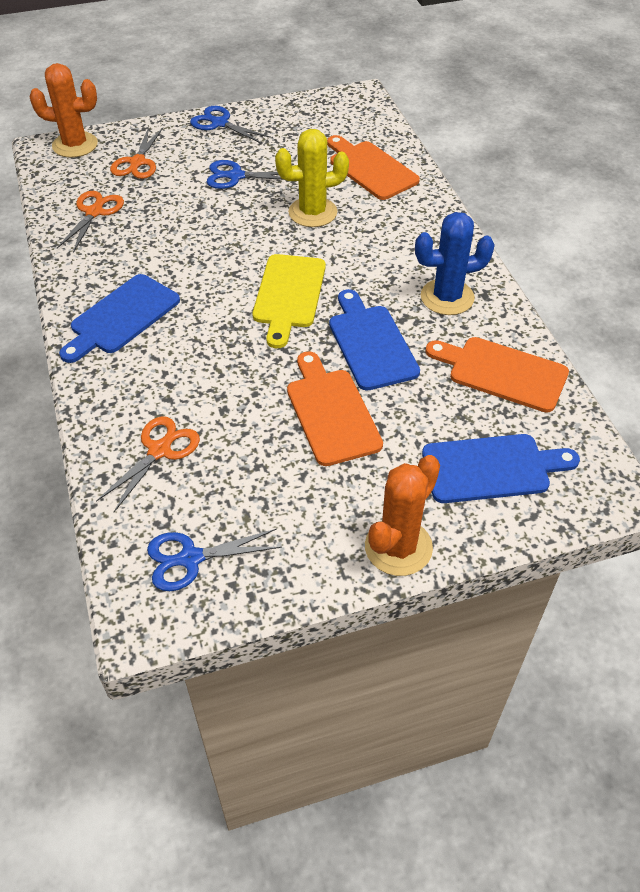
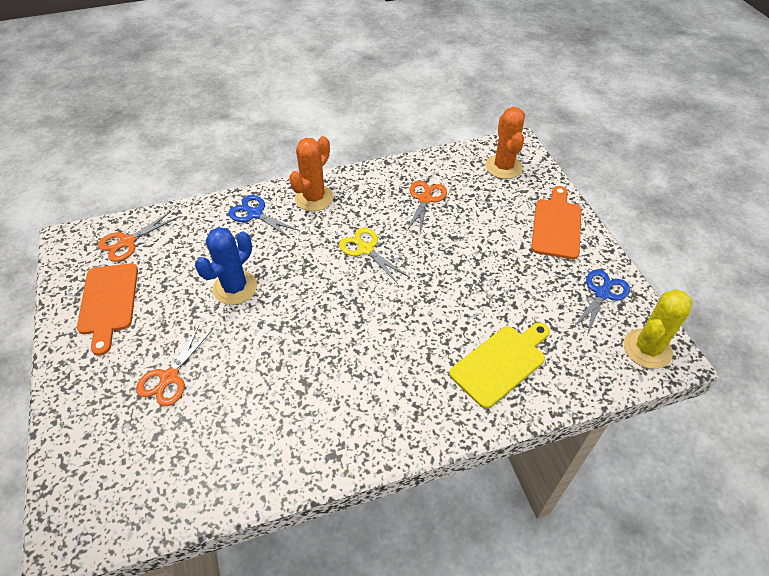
blue cutting board: [59,274,180,363] [329,289,420,391] [422,434,580,503] = 3 -> none = 0
blue scissors: [147,529,282,591] [190,106,271,144] [207,160,284,189] = 3 -> [228,195,300,239] [573,269,630,336] = 2
orange cutting board: [287,351,383,466] [327,135,420,200] [425,337,569,413] = 3 -> [77,263,138,356] [531,186,581,259] = 2
yellow scissors: none = 0 -> [339,228,409,284] = 1

